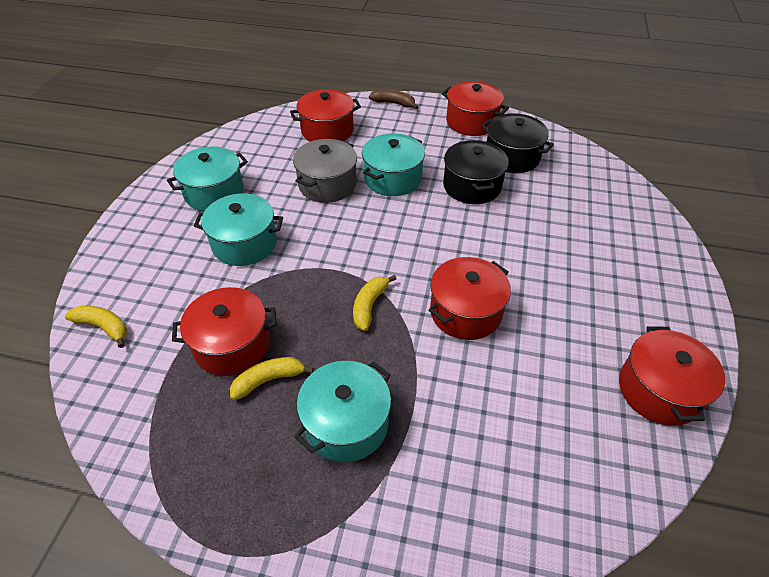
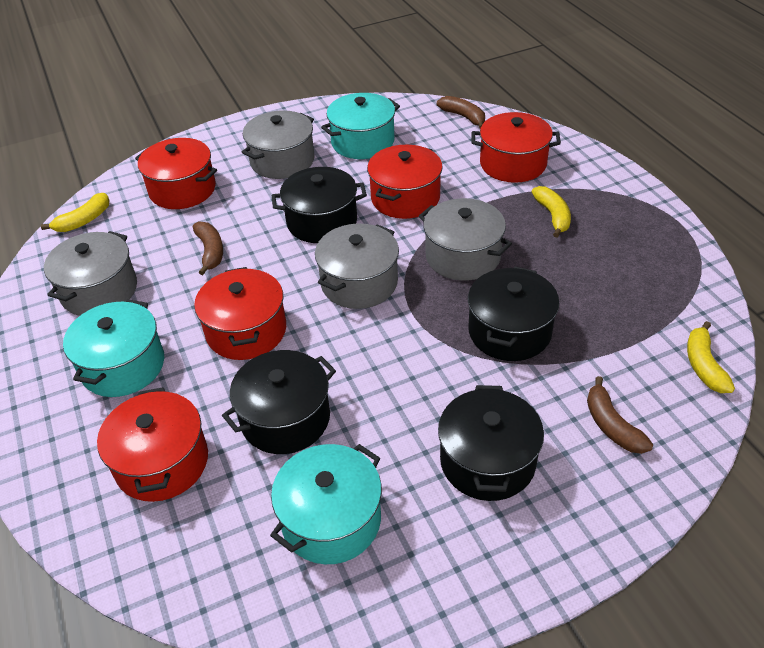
black pot: [443,140,509,204] [481,113,554,173] = 2 -> [222,350,336,454] [272,167,367,243] [438,385,544,501] [468,267,559,361] = 4
brown banana: [369,89,418,109] = 1 -> [193,221,223,275] [437,96,485,128] [587,376,653,454] = 3
grey pot: [293,139,357,203] = 1 -> [44,231,137,316] [242,110,315,179] [315,223,399,309] [419,198,512,281] = 4
turquoise pot: [167,146,248,211] [194,193,283,266] [294,361,391,462] [362,133,425,196] = 4 -> [63,299,164,397] [270,444,382,564] [321,93,400,159] = 3

